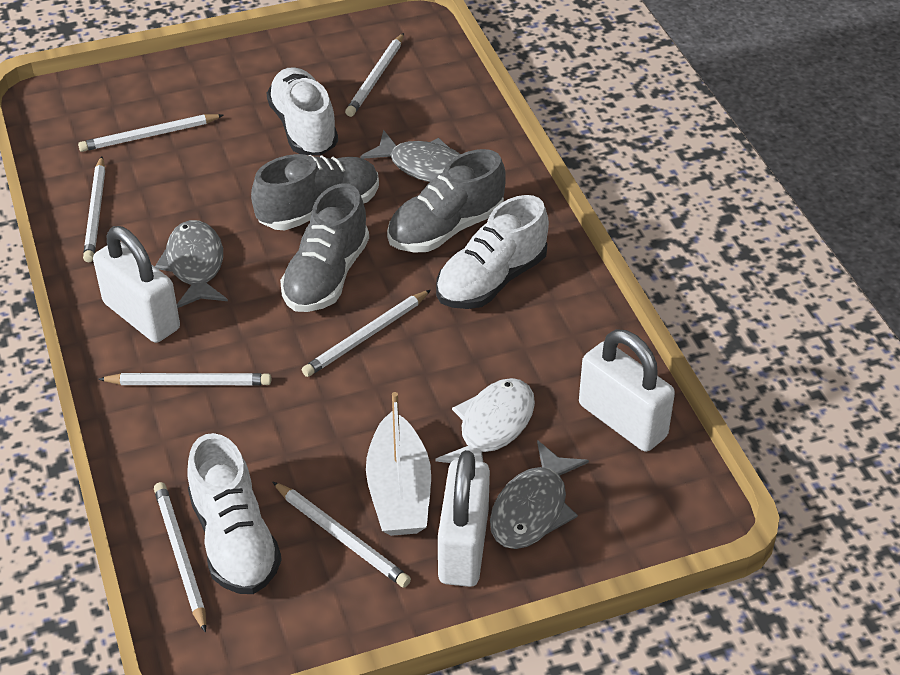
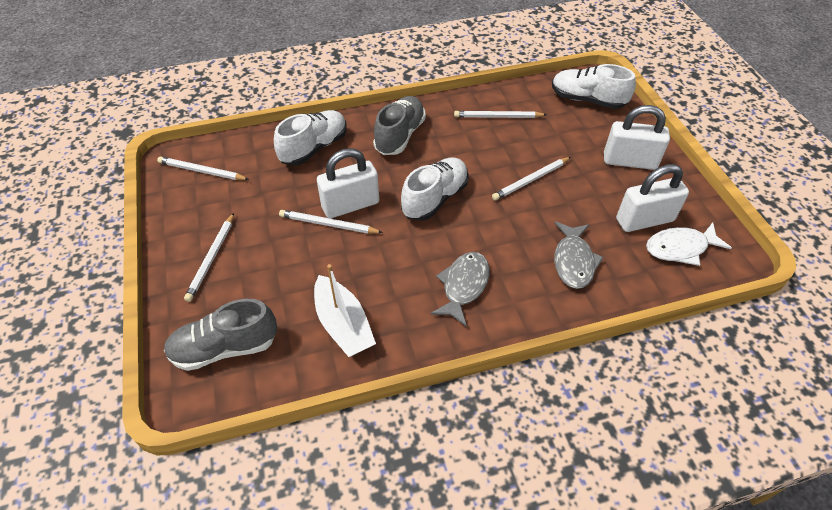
grey fish: [155,220,228,308] [361,130,460,182] [490,440,589,549] = 3 -> [431,252,490,327] [554,222,604,289] = 2
grey shoe: [251,154,379,230] [280,183,369,312] [387,149,506,252] = 3 -> [164,299,277,371] [373,96,426,155] = 2
white pencil: [78,114,224,152] [83,156,105,262] [98,373,271,385] [154,482,206,633] [273,482,411,588] [302,290,431,377] [345,33,404,117] = 7 -> [157,157,249,180] [184,213,234,302] [279,210,383,233] [454,111,547,118] [492,157,571,200] = 5

